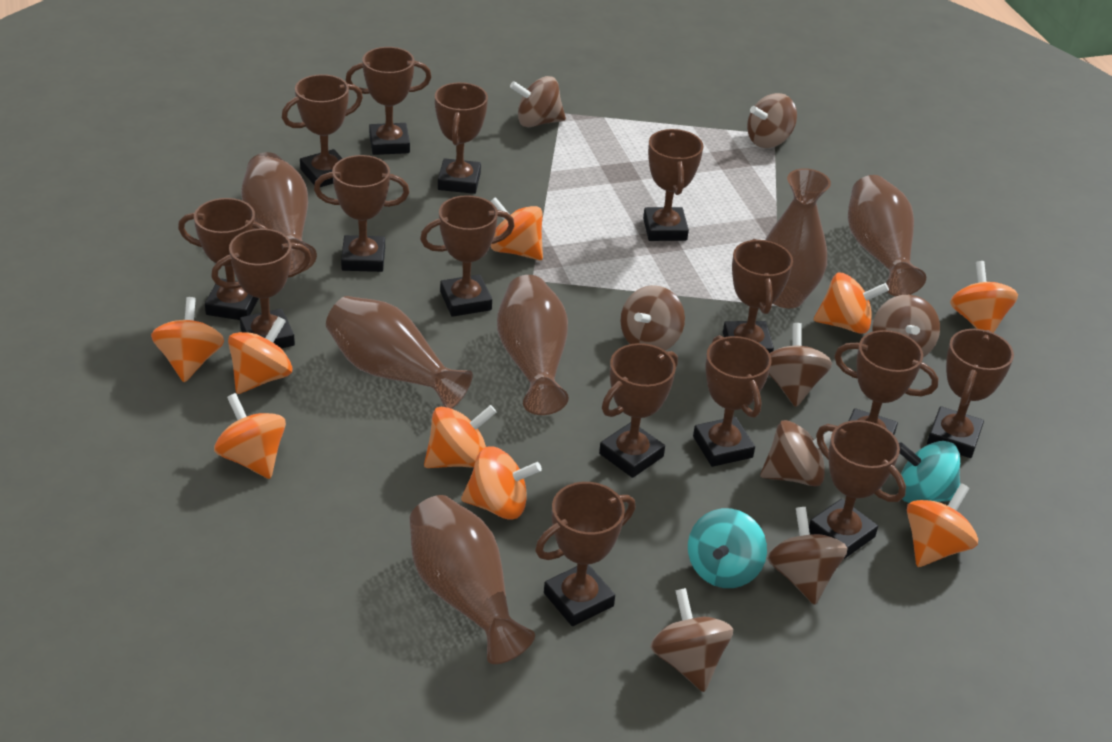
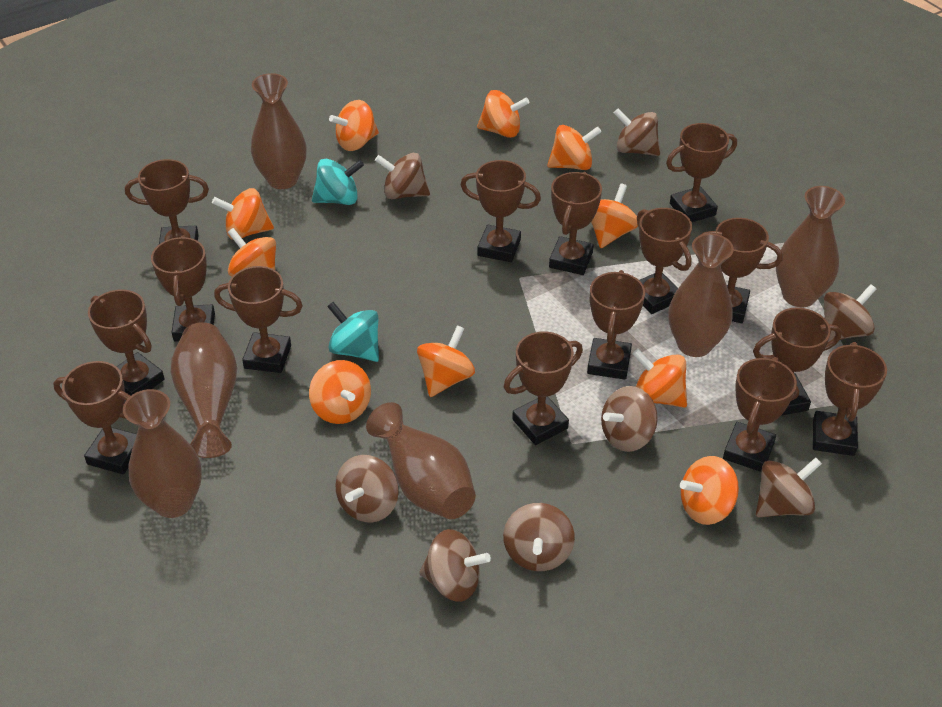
orange spinning top: [151,297,224,382] [214,393,286,479] [228,316,293,394] [424,405,496,468] [461,446,542,519] [490,197,543,260] [814,273,889,334] [907,483,978,567] [950,261,1018,333] = 9 -> [212,188,274,240] [228,228,276,277] [309,360,371,424] [329,100,379,151] [417,325,475,397] [477,90,529,138] [547,125,602,170] [591,184,638,248] [633,349,687,408] [680,456,739,525] = 10

